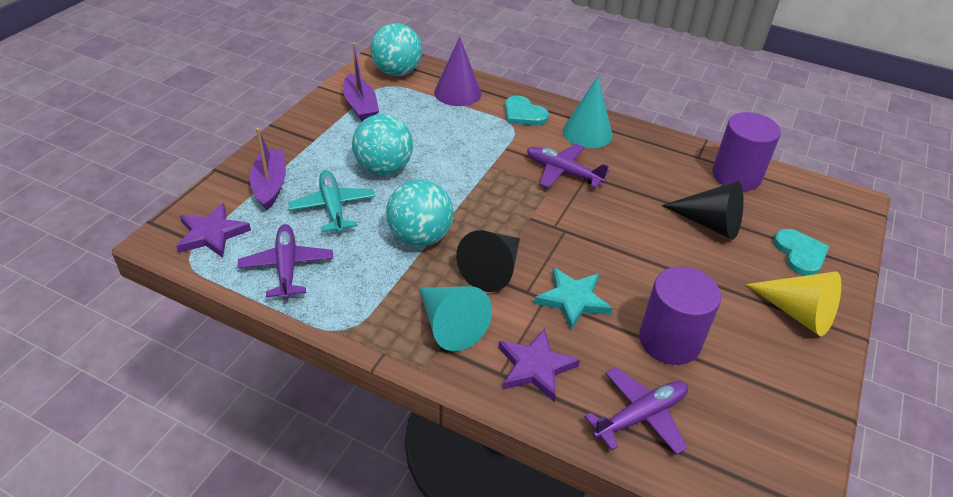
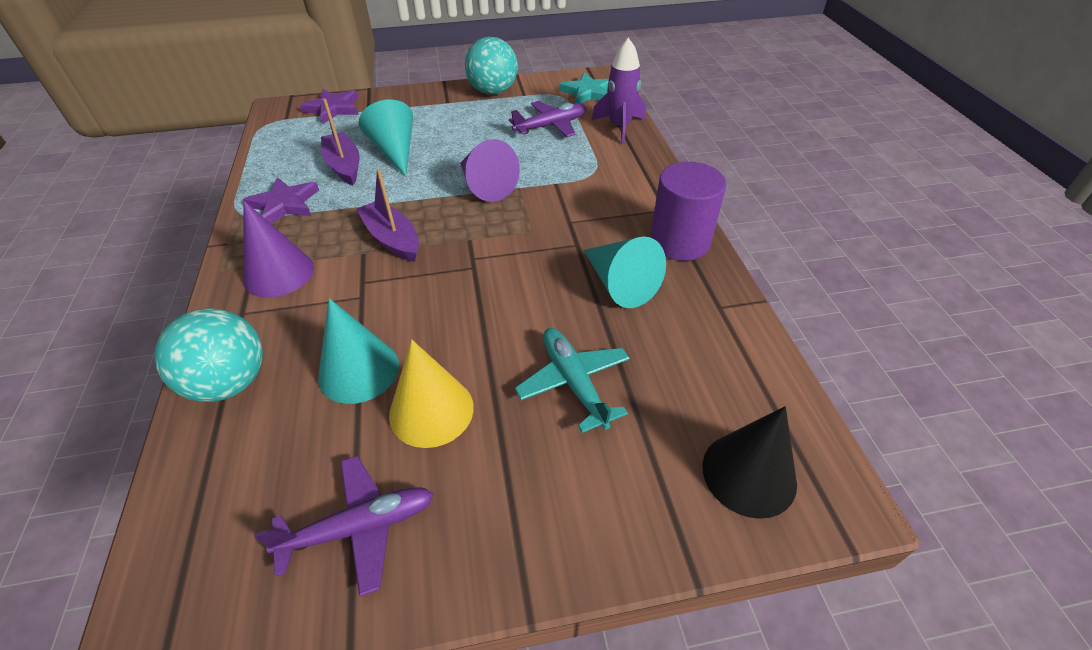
black cone: [456,230,520,292] [662,181,743,240] = 2 -> [703,406,797,519] = 1
purple cone: [434,37,481,106] = 1 -> [244,201,314,298] [460,139,520,202] = 2
purple cylinder: [639,267,721,365] [712,112,781,191] = 2 -> [650,162,726,261] = 1
purple plane: [238,224,333,300] [527,144,609,188] [584,367,688,454] = 3 -> [254,456,434,597] [509,101,586,137] = 2
purple rocket: none = 0 -> [591,37,646,144] = 1
turquoise ball: [352,114,413,175] [371,23,422,76] [386,179,453,247] = 3 -> [154,308,263,402] [465,37,518,95] = 2
turquoise cone: [419,286,492,351] [563,76,613,148] = 2 -> [318,298,399,404] [359,100,413,176] [584,236,666,308] = 3
turquoise heart: [505,95,549,126] [773,229,829,276] = 2 -> none = 0

